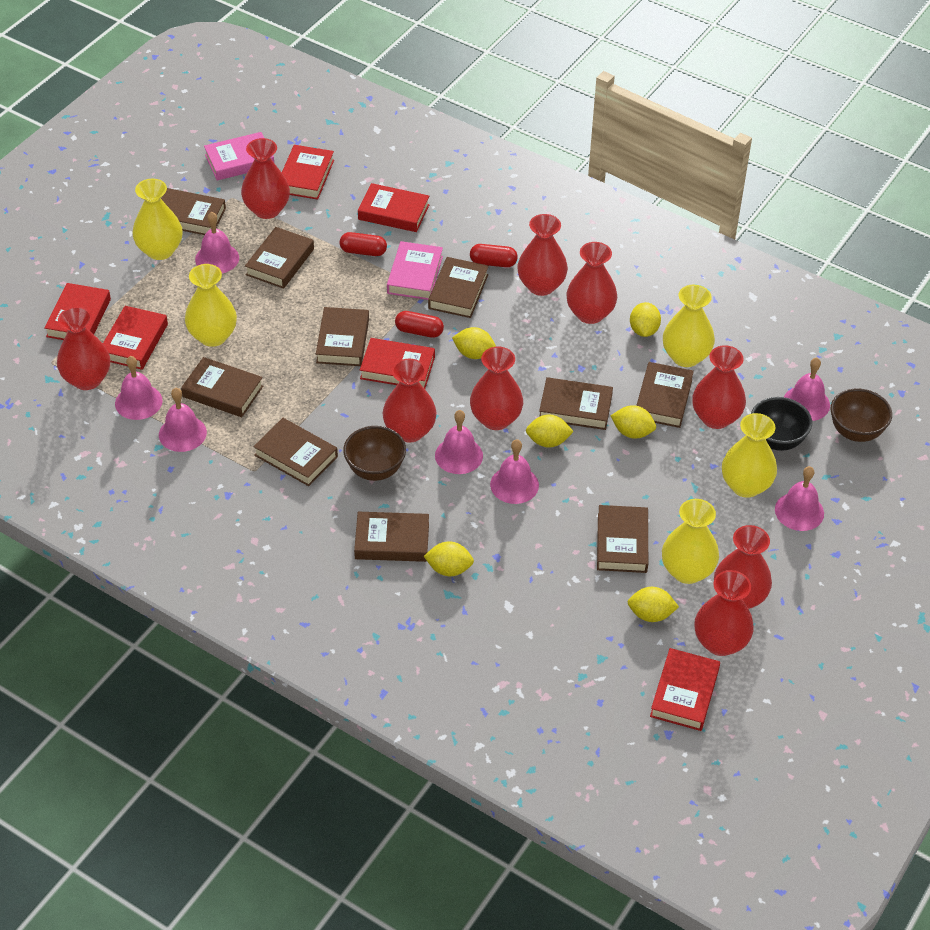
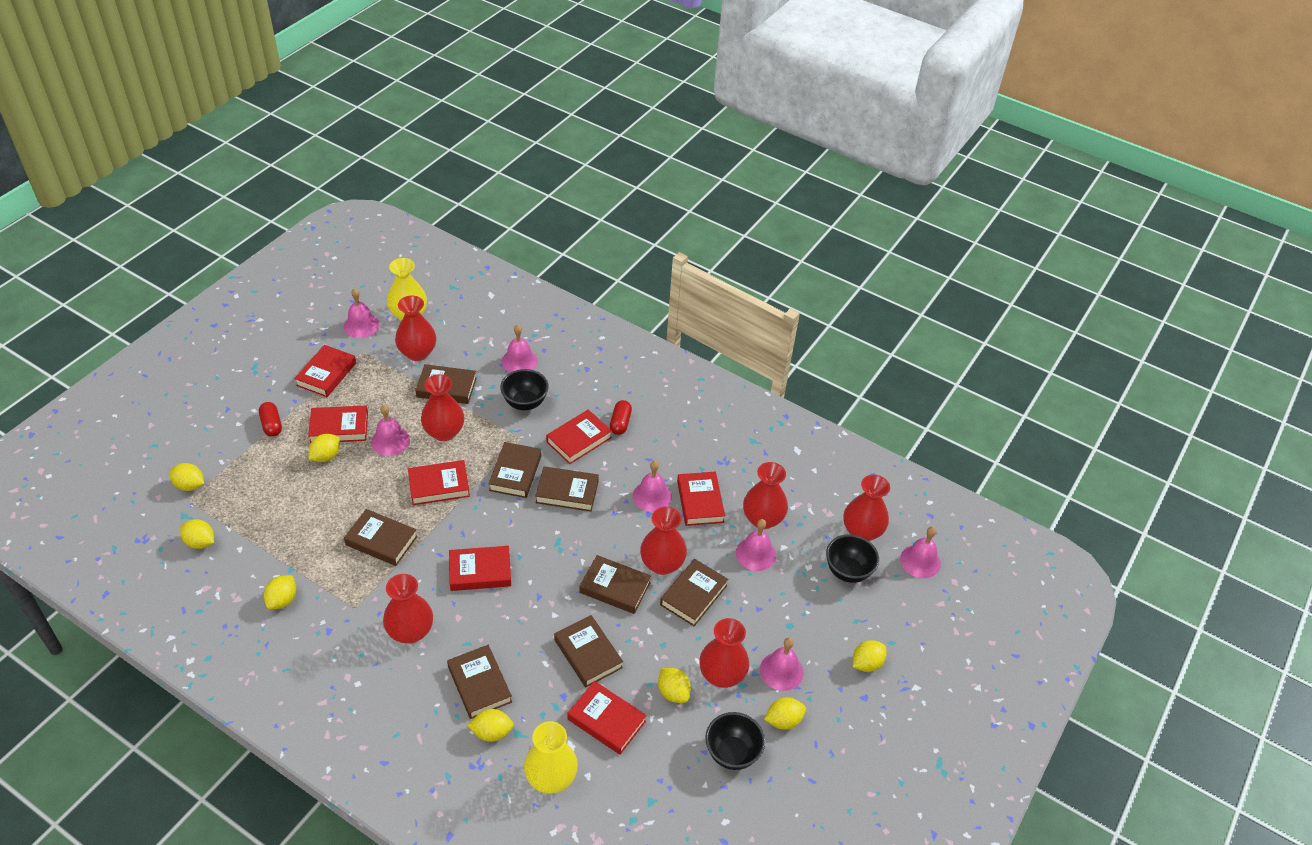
black bowl: [751,397,812,451] = 1 -> [500,369,549,410] [705,712,765,770] [826,534,879,583] = 3
brown book: [161,188,226,235] [181,357,263,417] [245,227,314,289] [253,418,338,486] [316,307,369,366] [354,512,429,562] [428,257,489,318] [539,377,613,430] [597,505,648,573] [636,362,694,428] = 10 -> [344,509,418,566] [415,364,477,404] [447,645,512,719] [488,442,541,498] [535,466,599,512] [554,615,623,688] [580,555,651,614] [660,559,728,626] = 8
brown bowl: [343,426,406,481] [830,389,892,442] = 2 -> none = 0
pink book: [204,132,274,180] [387,241,443,300] = 2 -> none = 0
red book: [44,283,111,340] [103,306,168,370] [282,145,334,200] [358,183,429,232] [360,338,435,389] [650,648,720,731] = 6 -> [294,345,356,397] [308,406,368,443] [408,460,470,505] [449,546,511,591] [546,409,612,464] [567,681,647,755] [677,472,725,526] = 7
red capsule: [340,232,387,256] [395,311,444,338] [470,244,518,267] = 3 -> [259,402,282,437] [610,400,632,435] = 2
red vase: [57,307,110,390] [241,138,290,219] [383,359,437,443] [470,347,523,430] [517,214,568,296] [566,242,617,324] [692,345,746,429] [694,570,754,656] [714,525,772,609] = 9 -> [383,574,433,644] [395,296,436,361] [421,374,464,441] [640,507,687,575] [700,618,749,688] [743,462,788,529] [843,475,890,541] = 7
yellow lemon: [424,541,474,576] [452,327,496,359] [526,414,574,448] [610,405,656,439] [628,587,679,622] [630,302,661,337] = 6 -> [170,463,204,491] [180,519,214,549] [264,575,296,609] [308,434,340,462] [467,709,514,742] [658,668,691,703] [764,697,806,730] [853,640,886,672] = 8
yellow vase: [133,179,183,260] [185,264,237,347] [662,499,719,584] [663,285,715,367] [722,413,777,498] = 5 -> [387,258,427,321] [524,721,578,794] = 2

